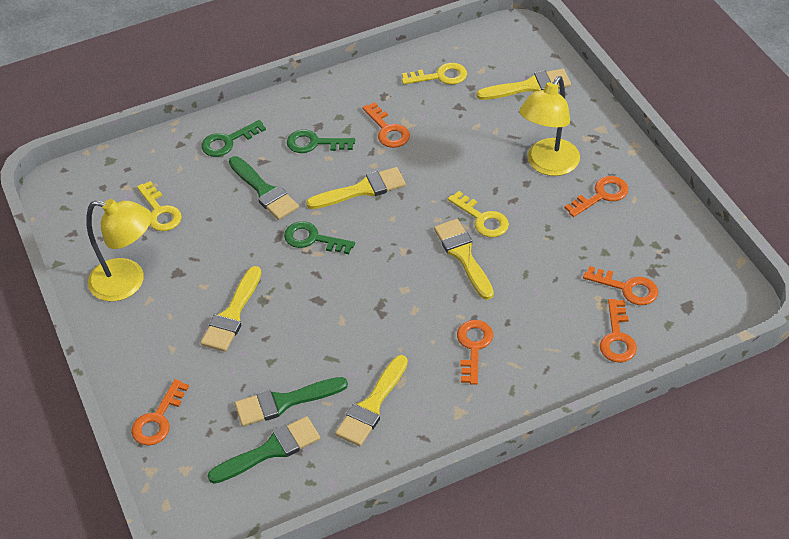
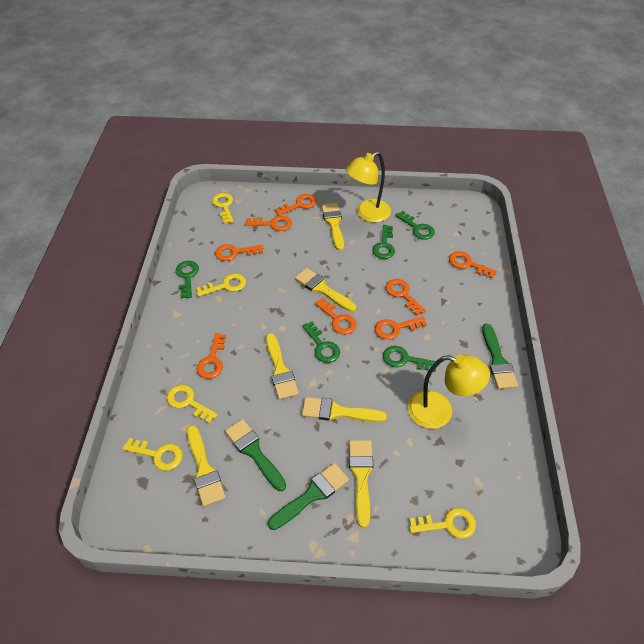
green key: [201,120,266,157] [284,221,355,254] [287,130,355,153] = 3 -> [176,261,199,298] [302,321,340,363] [373,225,395,259] [383,346,438,372] [396,211,435,240] = 5
orange key: [131,379,189,446] [362,102,410,148] [457,320,493,385] [565,176,629,217] [583,266,658,305] [600,299,637,363] = 6 -> [196,333,226,379] [215,244,263,261] [246,216,292,231] [275,194,317,216] [315,298,357,334] [375,316,427,340] [386,279,426,316] [449,251,497,279] = 8
yellow brush: [201,266,262,352] [306,167,406,209] [335,355,408,446] [434,219,494,300] [477,69,571,100] = 5 -> [187,425,226,507] [266,333,299,400] [295,268,356,312] [302,397,387,422] [321,203,344,251] [349,440,373,528] = 6
yellow key: [137,181,182,231] [402,63,467,85] [448,191,509,237] = 3 -> [123,438,183,471] [167,385,218,423] [196,274,246,297] [212,193,234,224] [409,508,476,539] = 5

